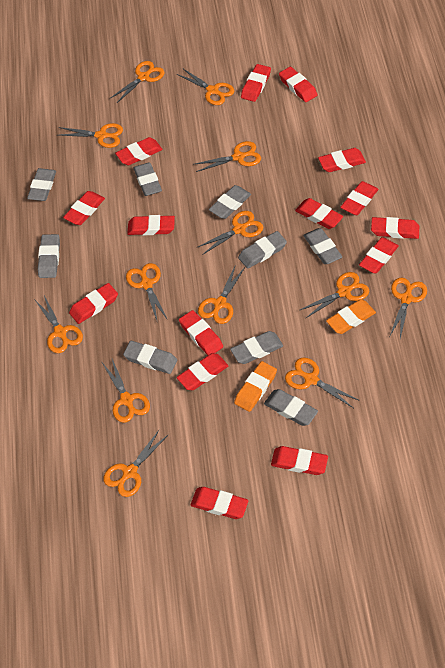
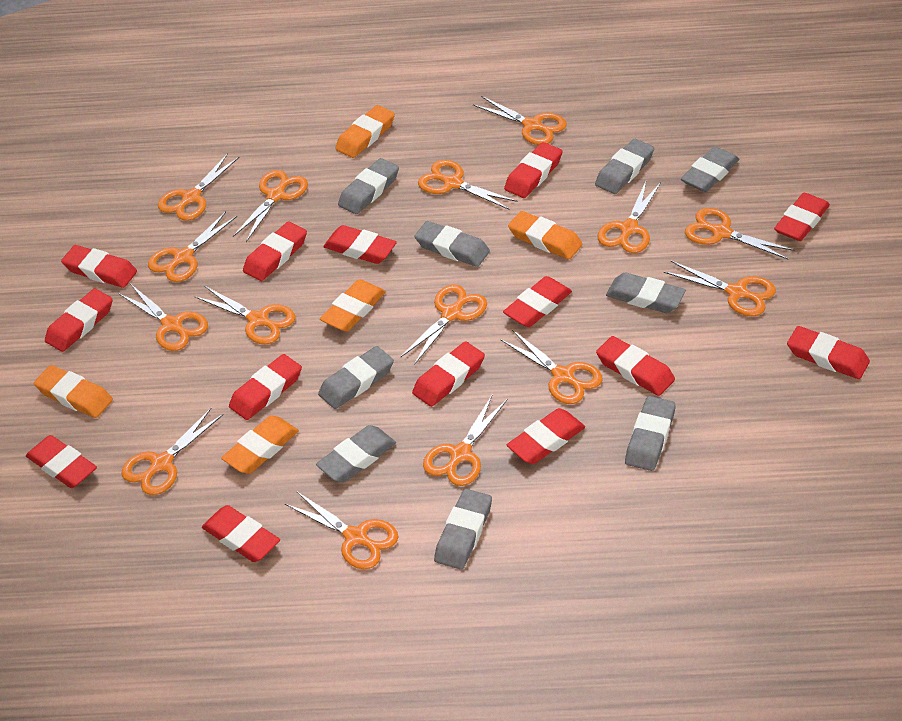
orange eraser: [234,361,277,412] [326,299,376,334] = 2 -> [34,365,113,418] [221,416,299,474] [320,280,386,332] [335,105,395,158] [508,211,583,260] = 5
orange scissors: [34,296,83,353] [59,123,123,148] [102,359,150,423] [103,429,169,497] [111,61,164,103] [126,263,168,320] [177,68,234,105] [195,141,261,172] [196,211,264,255] [198,264,245,324] [285,358,360,408] [300,272,369,318] [389,278,427,339] = 13 -> [118,285,208,351] [122,407,224,495] [148,212,237,282] [158,153,239,221] [194,286,296,345] [233,170,308,242] [285,491,398,569] [401,284,487,365] [418,160,517,210] [423,395,508,486] [473,96,567,145] [501,330,603,404] [598,181,661,253] [664,261,776,316] [685,208,794,259] = 15
red eraser: [63,191,105,225] [69,283,118,324] [115,137,162,165] [128,215,175,235] [177,353,228,390] [179,310,223,355] [191,487,248,519] [241,64,271,102] [271,446,328,475] [279,67,317,102] [295,198,343,229] [318,148,366,172] [340,181,378,215] [359,237,399,274] [371,217,419,239] = 15 -> [26,435,97,488] [45,288,113,352] [61,245,137,288] [202,505,280,562] [229,354,302,420] [243,221,307,281] [323,225,397,264] [412,341,485,407] [503,276,572,327] [504,142,563,198] [507,408,585,464] [596,336,675,396] [774,193,830,241] [787,326,870,379] = 14

